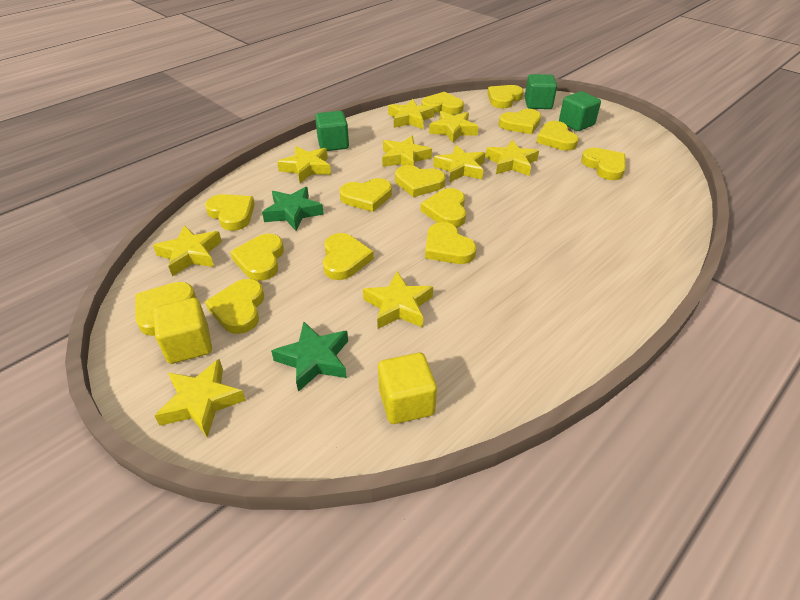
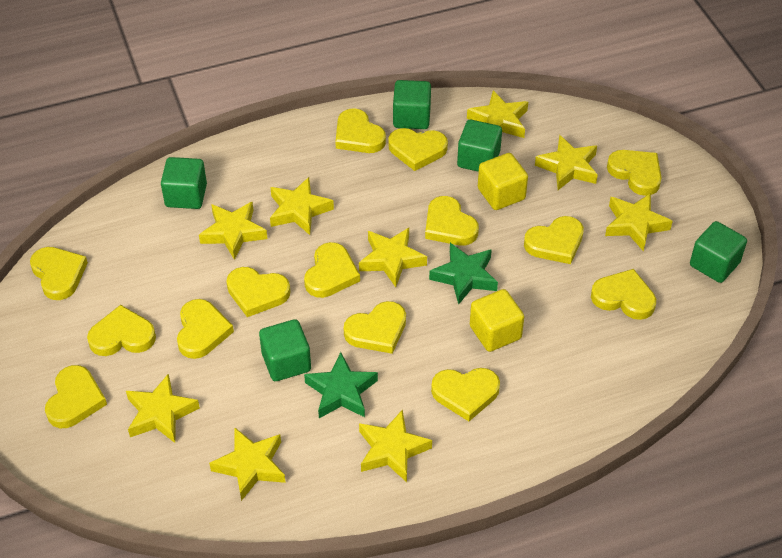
green cube: [315,111,349,151] [525,74,557,109] [559,91,601,131] = 3 -> [161,157,207,209] [259,319,311,381] [393,80,431,129] [457,120,502,172] [690,221,747,283] = 5

